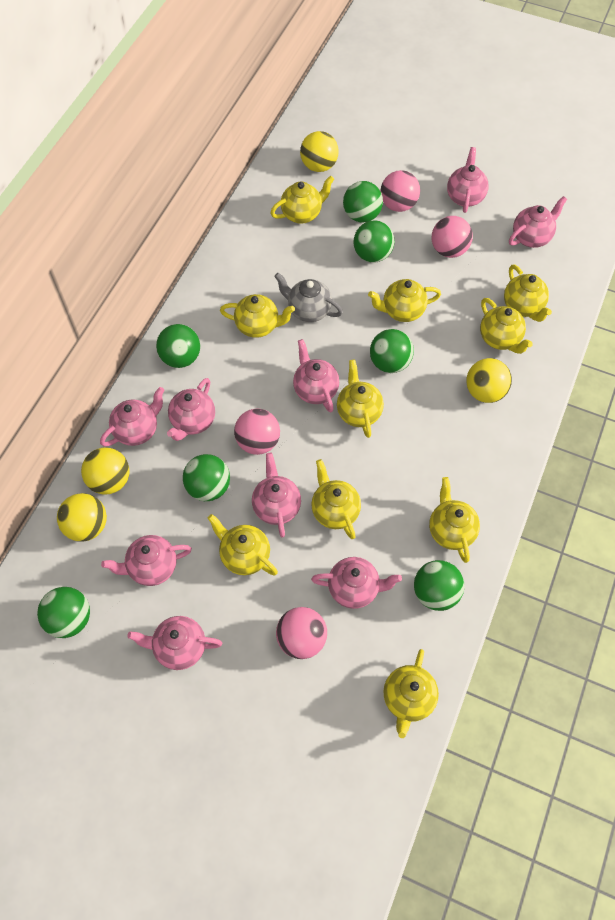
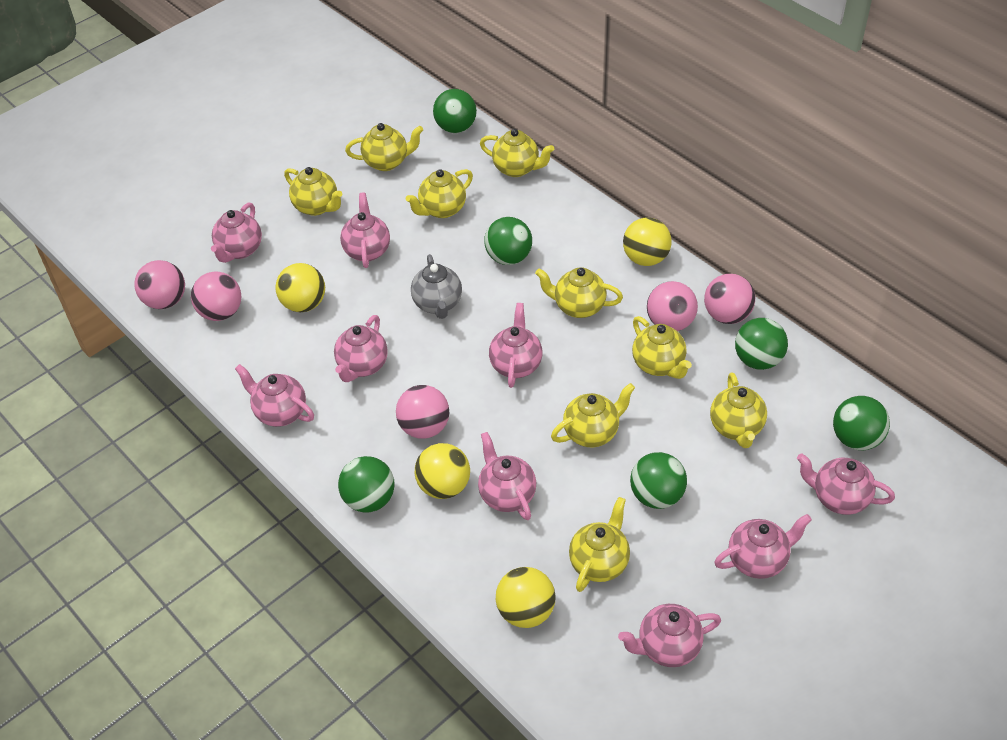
green ball: [37,587,90,638] [156,324,200,368] [183,454,230,501] [343,181,383,222] [353,220,395,263] [370,329,414,373] [414,560,464,611] = 7 -> [338,456,395,512] [433,89,477,133] [484,217,532,265] [630,452,687,509] [735,318,788,370] [833,396,890,450] = 6
pink ball: [234,409,280,455] [276,607,327,659] [381,170,420,212] [432,216,473,258] = 4 -> [134,260,185,309] [191,271,241,321] [396,385,449,439] [647,281,698,331] [704,274,755,324] = 5
yellow teapot: [208,514,278,575] [220,294,295,338] [270,176,334,224] [311,459,361,539] [337,360,384,438] [368,279,441,322] [383,649,439,738] [429,477,480,563] [480,298,533,354] [504,265,552,322] = 10 -> [284,167,342,216] [345,123,423,171] [406,169,473,218] [480,129,554,177] [535,267,623,318] [551,383,635,447] [569,497,630,592] [632,316,692,379] [710,373,767,448] = 9

